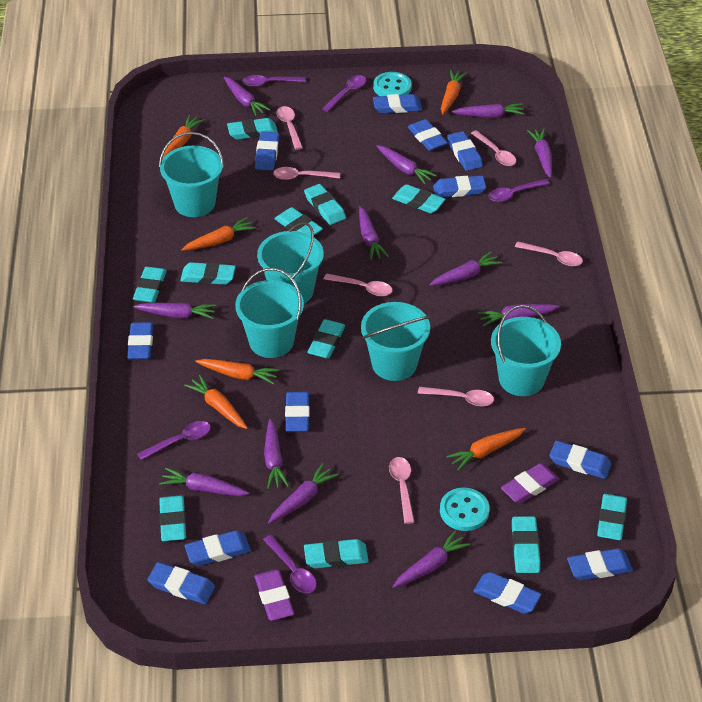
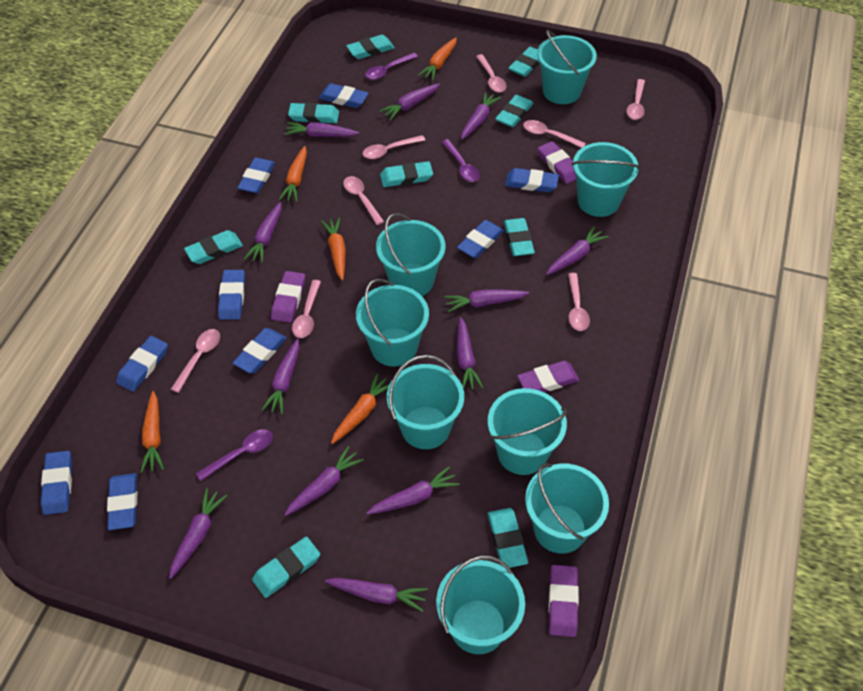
blue eraser: [127,322,153,359] [147,562,215,604] [185,530,251,566] [255,132,279,171] [285,392,310,432] [373,94,422,113] [408,119,448,151] [433,176,486,197] [447,131,483,171] [474,572,541,614] [549,441,611,479] [567,548,633,580] = 12 -> [41,451,72,515] [107,473,137,530] [116,336,168,392] [218,270,245,320] [233,328,286,373] [237,158,275,193] [319,83,368,108] [457,220,504,258] [505,168,559,192] = 9
orange carrot: [162,115,205,159] [181,217,256,251] [184,375,247,429] [195,359,279,384] [441,70,467,115] [446,428,526,471] = 6 -> [140,391,164,473] [279,146,307,202] [321,218,345,281] [331,373,390,444] [418,38,457,81] = 5
pink spoon: [273,167,340,180] [277,106,303,150] [324,273,393,296] [389,457,414,524] [418,387,494,407] [471,130,516,166] [515,241,583,266] = 7 -> [171,329,220,393] [292,280,321,338] [343,176,384,225] [362,135,425,159] [476,54,507,93] [523,120,586,148] [568,273,590,331] [626,79,645,120] = 8
purple eraser: [254,569,294,621] [501,463,559,504] = 2 -> [271,271,305,323] [517,361,579,392] [538,141,576,184] [548,565,579,637] = 4
purple spoon: [137,421,211,460] [242,75,306,87] [263,535,317,593] [322,75,366,112] [488,179,550,202] = 5 -> [196,430,273,481] [365,53,418,80] [442,139,480,182] = 3
turquoise bucket: [159,132,224,217] [235,268,304,358] [257,222,324,303] [361,302,430,381] [491,305,561,396] = 5 -> [356,279,429,367] [376,213,446,296] [387,355,464,449] [436,556,525,654] [488,388,567,475] [525,463,609,554] [537,30,597,104] [572,142,640,217] = 8
turquoise button: [373,72,412,96] [440,488,490,531] = 2 -> none = 0
turquoise eraser: [133,267,167,303] [159,495,186,541] [180,262,236,285] [227,118,278,140] [274,207,323,235] [304,184,346,225] [304,539,369,568] [307,319,345,359] [392,184,445,213] [512,516,540,573] [597,494,627,540] = 11 -> [184,230,243,264] [252,537,320,598] [288,103,339,123] [346,35,395,59] [380,161,433,187] [487,508,528,568] [495,95,533,127] [504,218,535,256] [508,47,540,77] = 9

